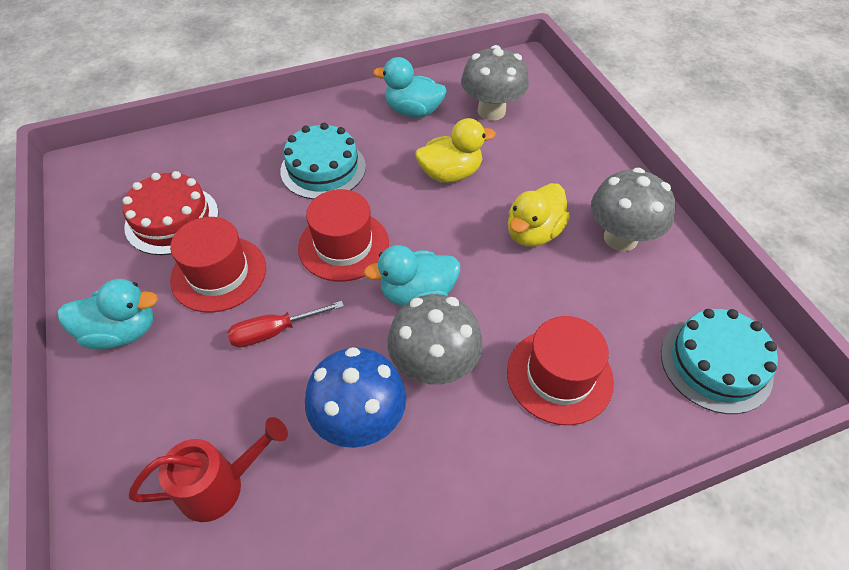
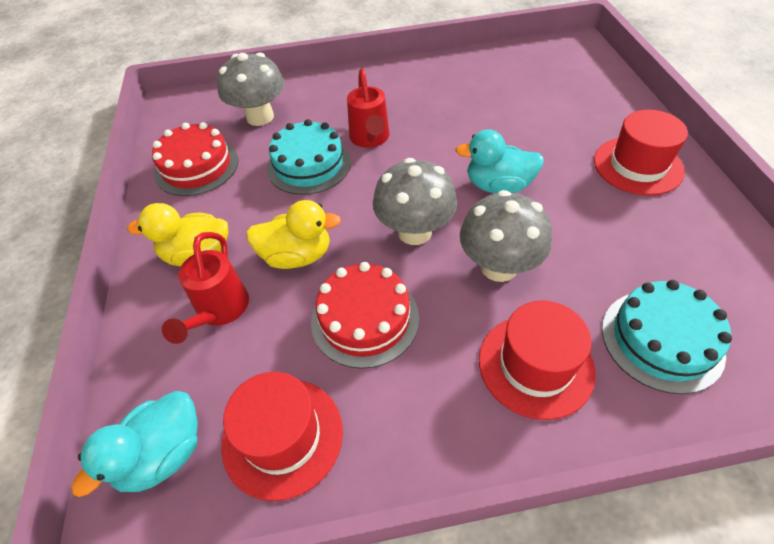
blue mushroom: [305,347,406,448] = 1 -> none = 0
red cake: [123,171,219,255] = 1 -> [152,122,239,196] [311,262,419,369] = 2
red screwdriver: [227,301,344,347] = 1 -> none = 0
red watering can: [129,417,288,522] = 1 -> [162,232,249,344] [347,68,390,148] = 2
turquoise duck: [58,279,158,349] [364,245,460,307] [373,57,447,117] = 3 -> [71,391,198,497] [455,129,544,193] = 2

